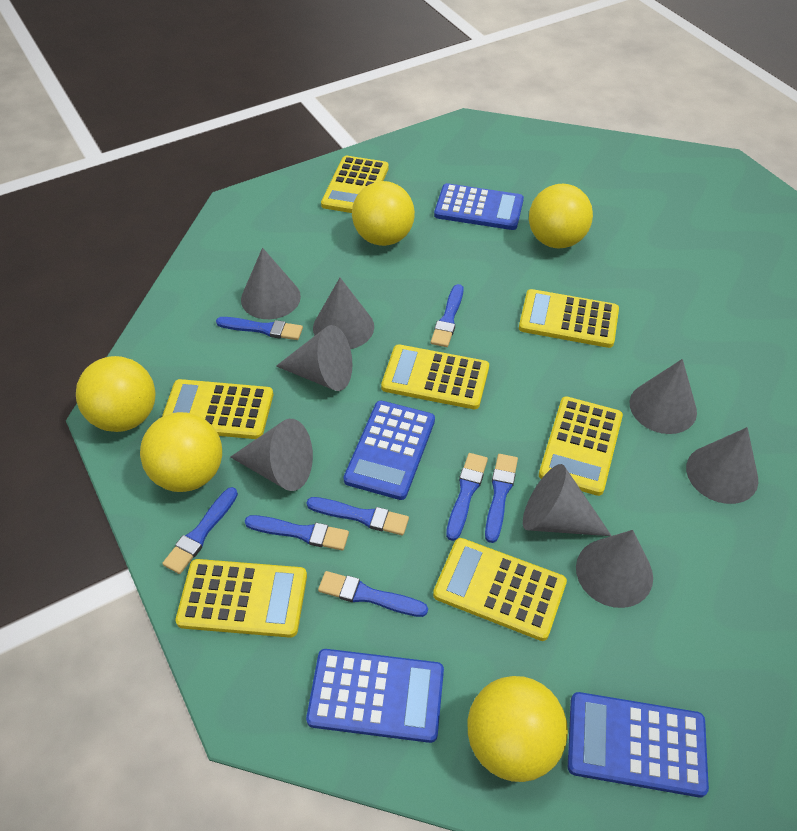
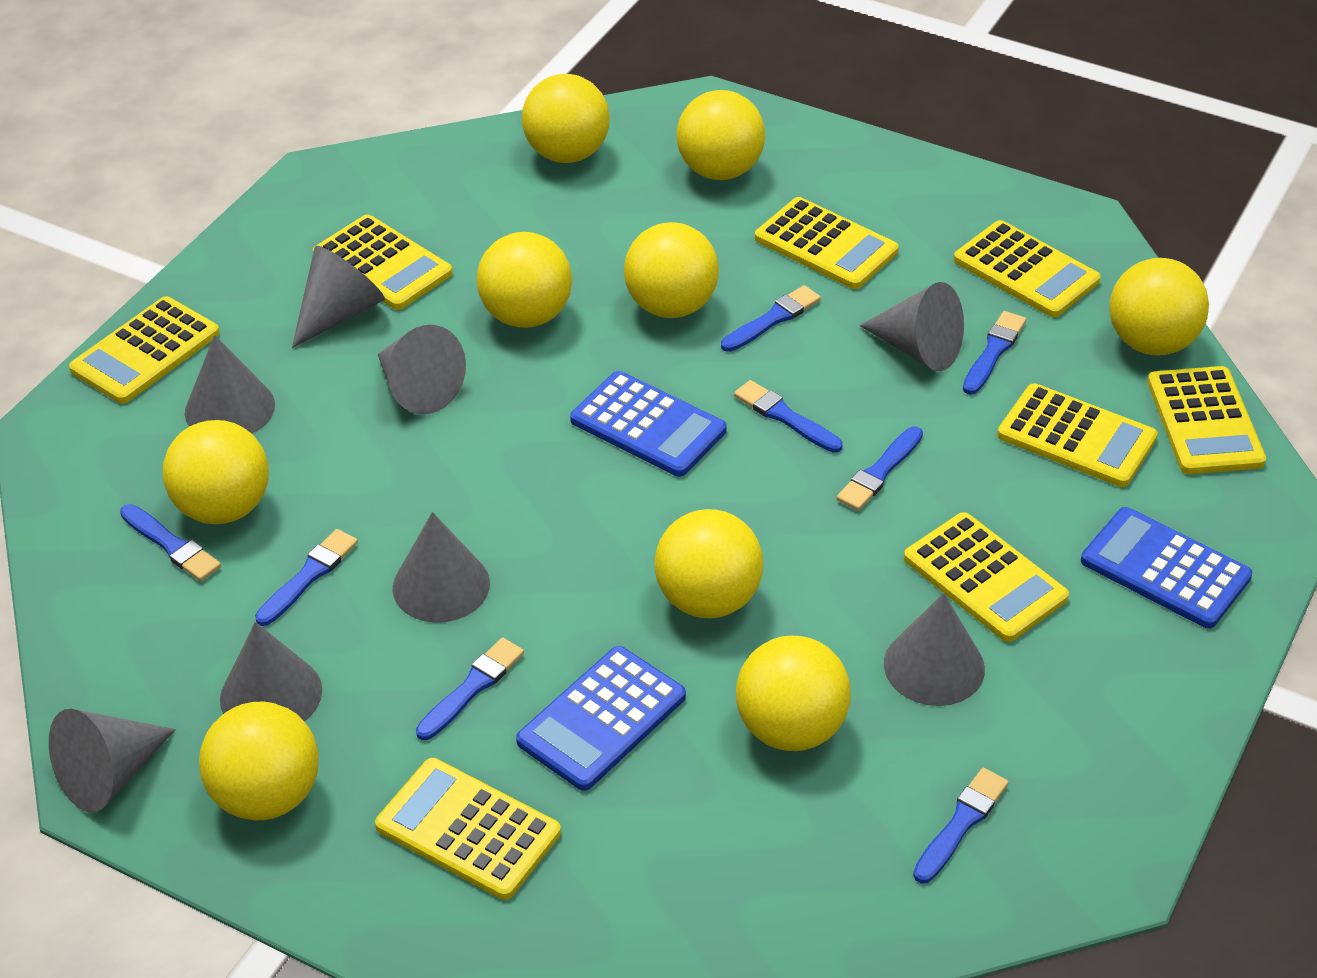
blue calculator: [306,649,444,743] [343,400,435,500] [434,183,524,230] [568,692,709,797] = 4 -> [516,646,686,791] [570,371,727,477] [1081,507,1253,628] = 3
yellow ball: [76,356,156,432] [140,412,222,492] [352,181,415,246] [468,676,568,782] [529,184,593,248] = 5 -> [163,420,269,524] [199,702,319,820] [476,232,572,328] [522,74,610,163] [624,222,719,318] [654,509,763,618] [676,90,765,180] [736,635,851,751] [1109,258,1209,355] = 9
yellow calculator: [162,379,273,439] [175,559,307,638] [321,156,389,213] [381,344,489,409] [433,538,567,641] [519,289,619,348] [539,396,623,496] = 7 -> [69,296,220,404] [313,214,453,310] [375,758,561,900] [755,197,899,289] [904,512,1069,642] [954,220,1101,317] [997,383,1158,487] [1147,366,1266,474] = 8

